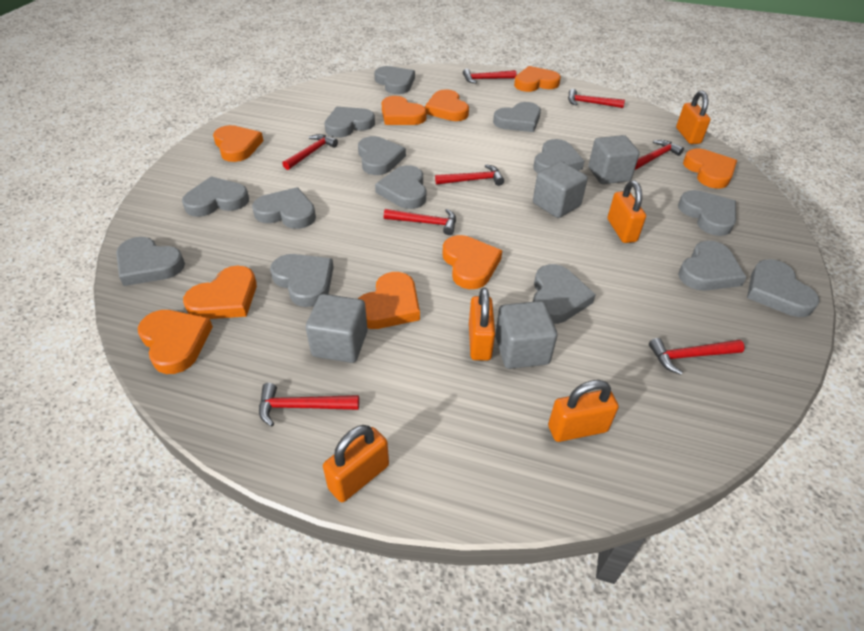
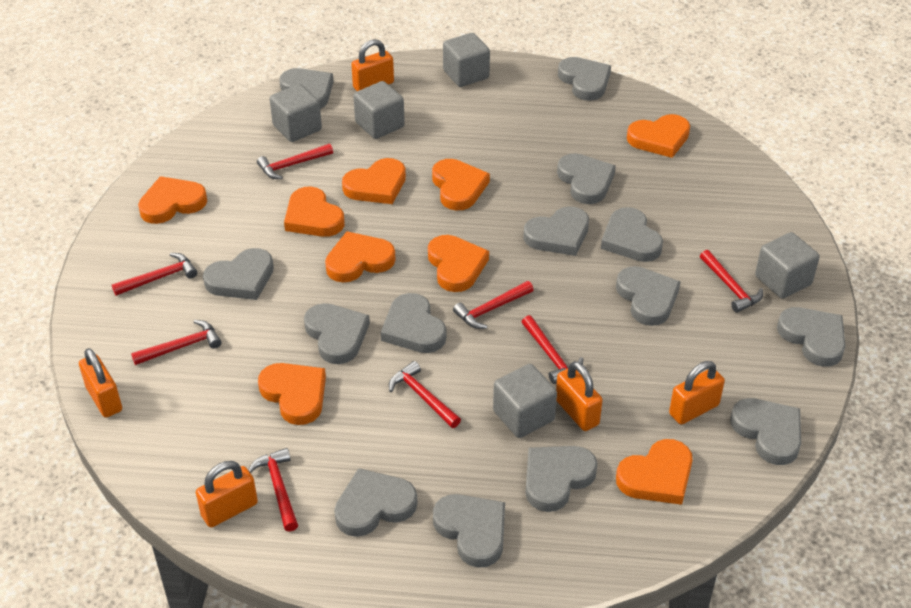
grey cube: [306,294,368,363] [495,301,557,369] [533,162,588,218] [588,135,640,184] = 4 -> [270,84,322,142] [353,81,405,139] [443,33,490,87] [493,364,557,438] [755,232,820,299] = 5

